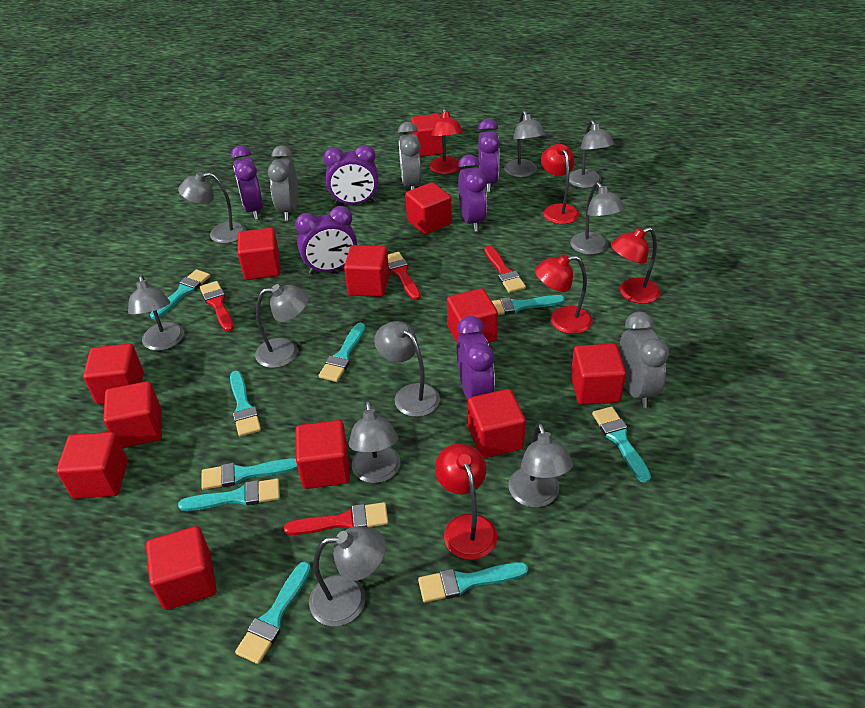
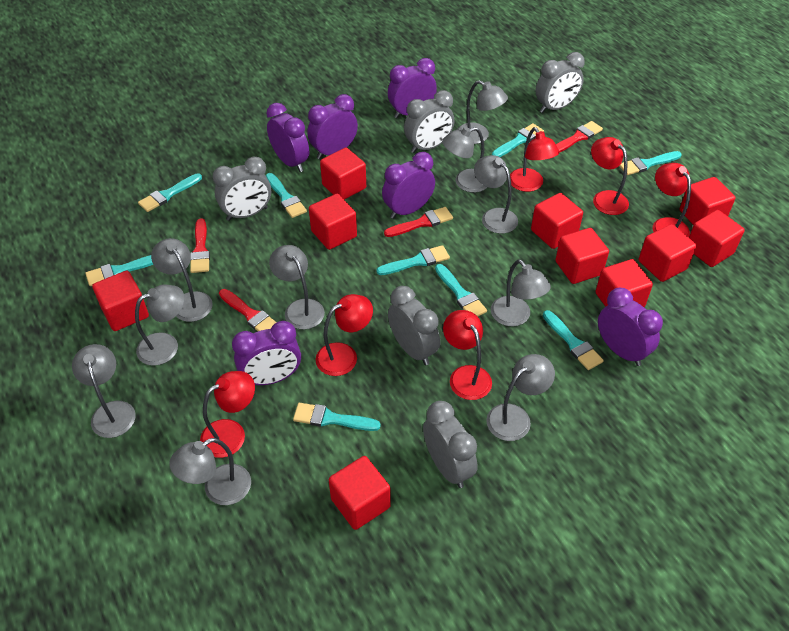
grey clock: [268,146,298,221] [398,122,422,190] [619,312,669,408] = 3 -> [213,157,271,221] [388,286,440,365] [404,90,454,153] [423,401,478,488] [536,52,585,113] = 5
red cube: [56,432,128,499] [83,344,144,405] [103,381,162,448] [146,526,217,610] [238,228,281,280] [295,420,350,489] [344,245,389,297] [405,182,452,235] [411,114,446,157] [447,288,498,343] [468,389,526,458] [571,343,626,405] = 12 -> [92,271,149,331] [309,194,357,250] [320,148,366,200] [329,456,391,530] [531,193,583,249] [555,228,609,284] [595,259,653,307] [639,224,697,282] [679,177,736,225] [689,210,745,267] = 10
red lamp: [429,108,463,174] [435,443,497,560] [535,254,593,334] [541,144,579,224] [611,227,661,304] = 5 -> [200,371,255,458] [316,294,373,376] [443,310,492,400] [510,127,559,192] [591,137,629,215] [653,163,691,237] = 6

